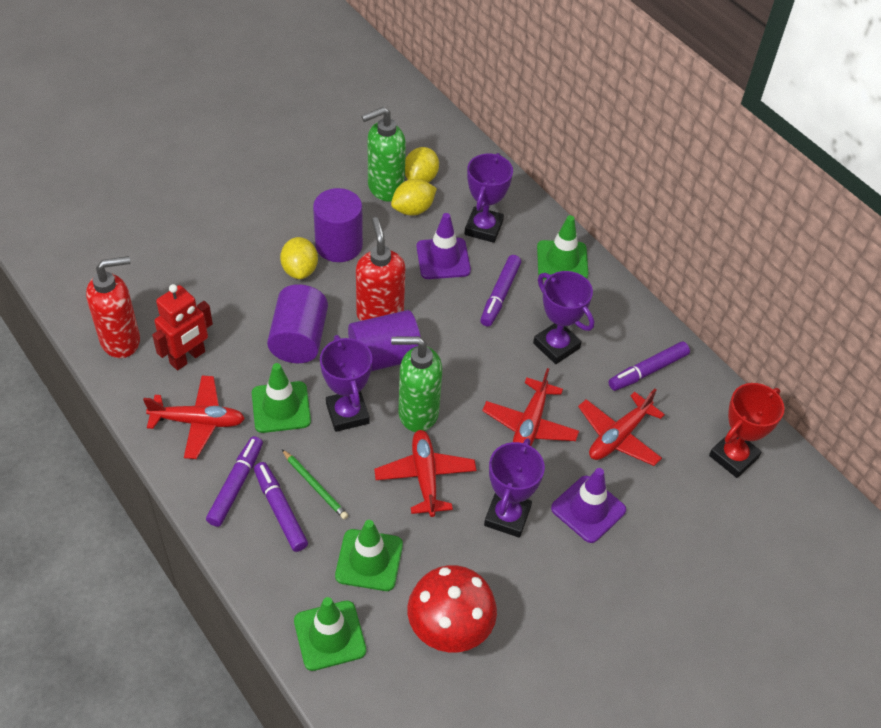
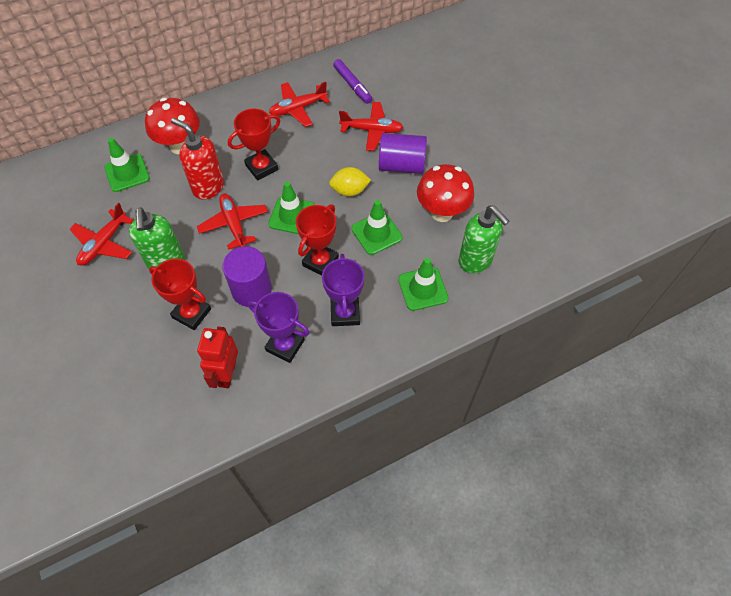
green pencil: [282,450,348,519] = 1 -> none = 0
purple cylinder: [267,284,328,363] [313,188,363,262] [348,310,421,371] = 3 -> [222,246,272,307] [379,133,427,174] = 2
purple marker: [206,436,263,527] [254,462,308,552] [480,255,521,327] [608,341,690,391] = 4 -> [333,59,372,104] = 1
purple traffic cone: [416,213,471,279] [551,468,626,543] = 2 -> none = 0
purple trophy: [320,335,372,432] [465,153,513,243] [484,438,545,538] [533,271,594,364] = 4 -> [248,292,310,363] [322,254,365,326] = 2
red mushroom: [408,565,497,652] = 1 -> [145,98,200,154] [417,164,474,222] = 2
red soap dispenser: [86,256,140,358] [356,217,405,321] = 2 -> [171,118,224,200] = 1
red trophy: [709,383,785,478] = 1 -> [149,259,211,330] [228,108,280,181] [296,204,339,275] = 3
yellow lemon: [280,237,318,279] [391,179,437,215] [405,147,439,183] = 3 -> [329,167,371,197] = 1

